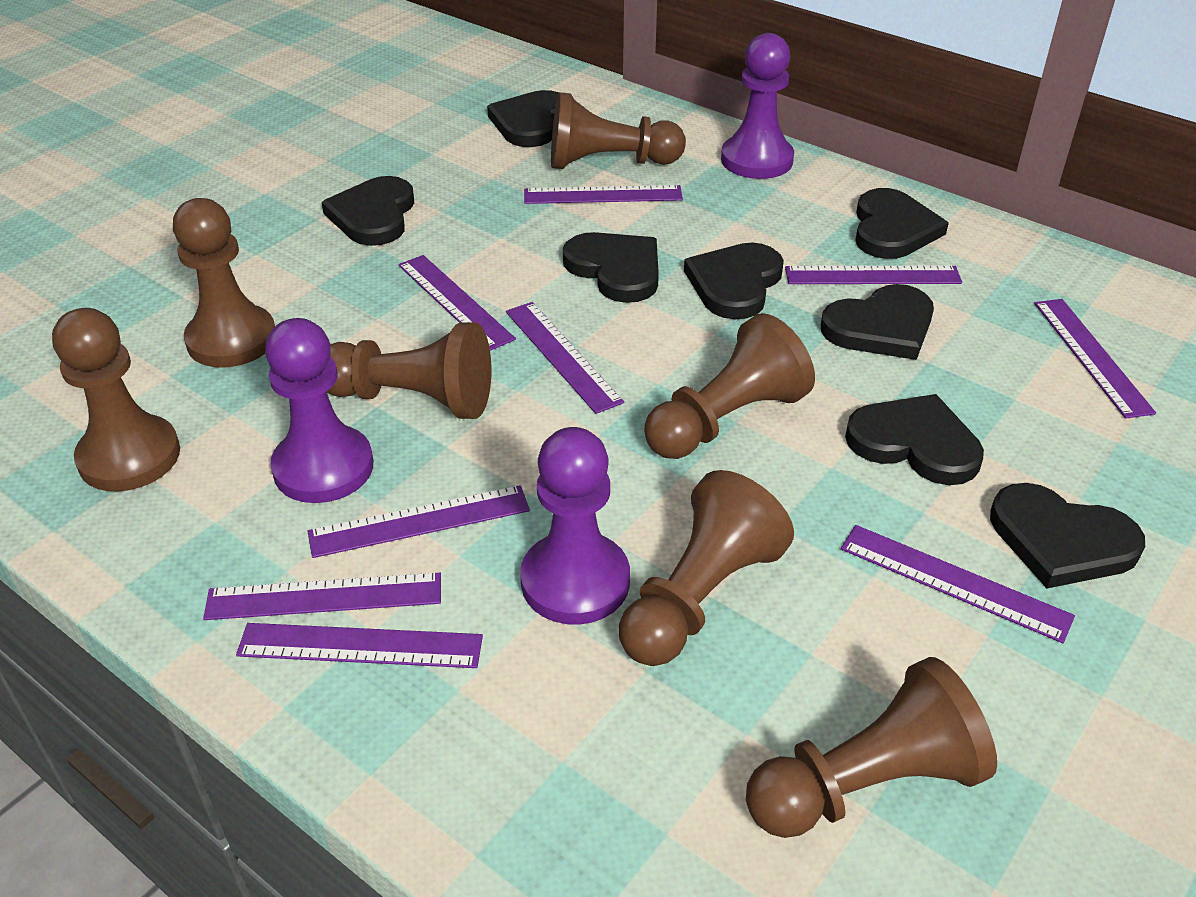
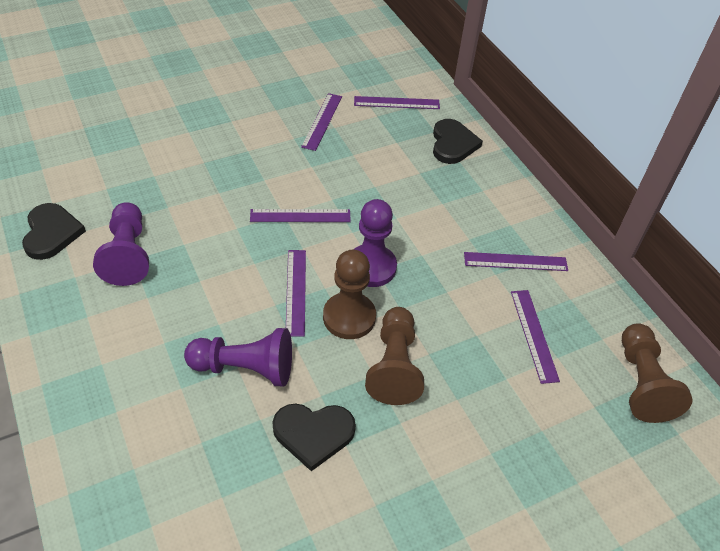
black heart: [321,176,414,246] [487,90,559,147] [563,232,659,303] [684,243,784,319] [821,284,934,360] [845,394,984,485] [855,188,949,259] [990,483,1145,588] = 8 -> [22,203,86,260] [272,403,356,471] [433,119,483,164] = 3
brown pawn: [52,308,180,492] [173,198,275,368] [326,323,491,419] [551,92,686,169] [619,470,794,666] [644,313,815,459] [746,657,997,838] = 7 -> [323,250,376,339] [365,307,424,405] [622,323,693,423] = 3
purple ruler: [203,573,441,620] [236,623,483,668] [307,485,530,558] [399,255,516,351] [506,302,624,414] [524,185,683,204] [785,266,962,284] [841,525,1075,643] [1034,299,1156,419] = 9 -> [250,209,351,222] [286,250,306,337] [301,93,342,151] [354,96,440,109] [464,252,568,271] [511,290,560,384] = 6

